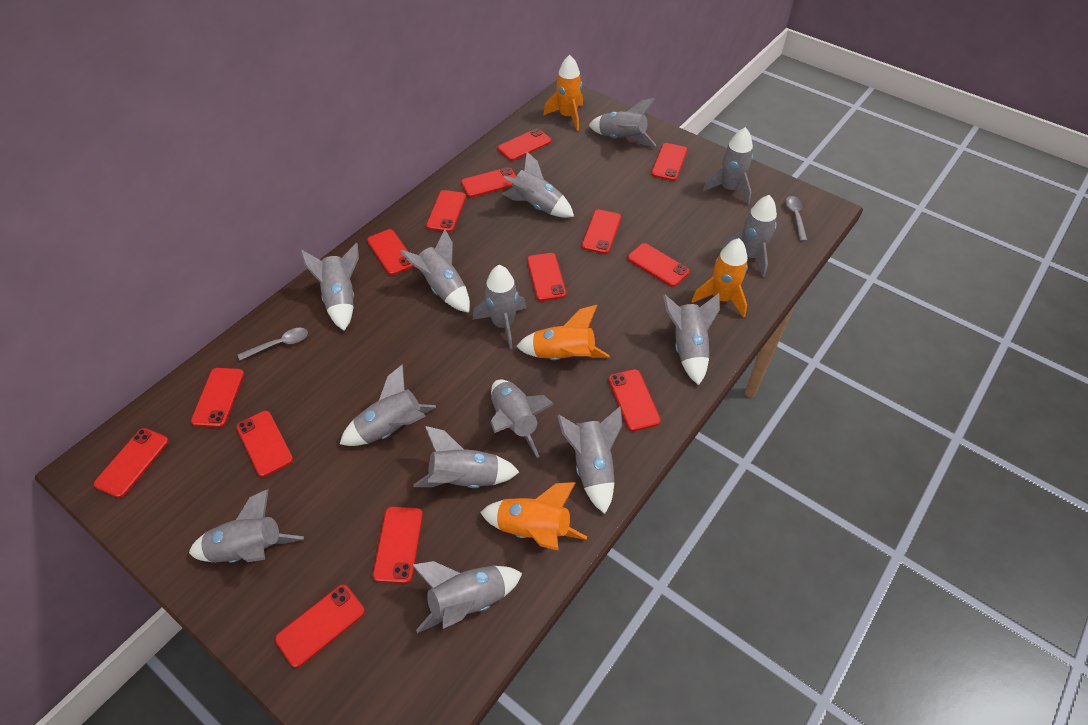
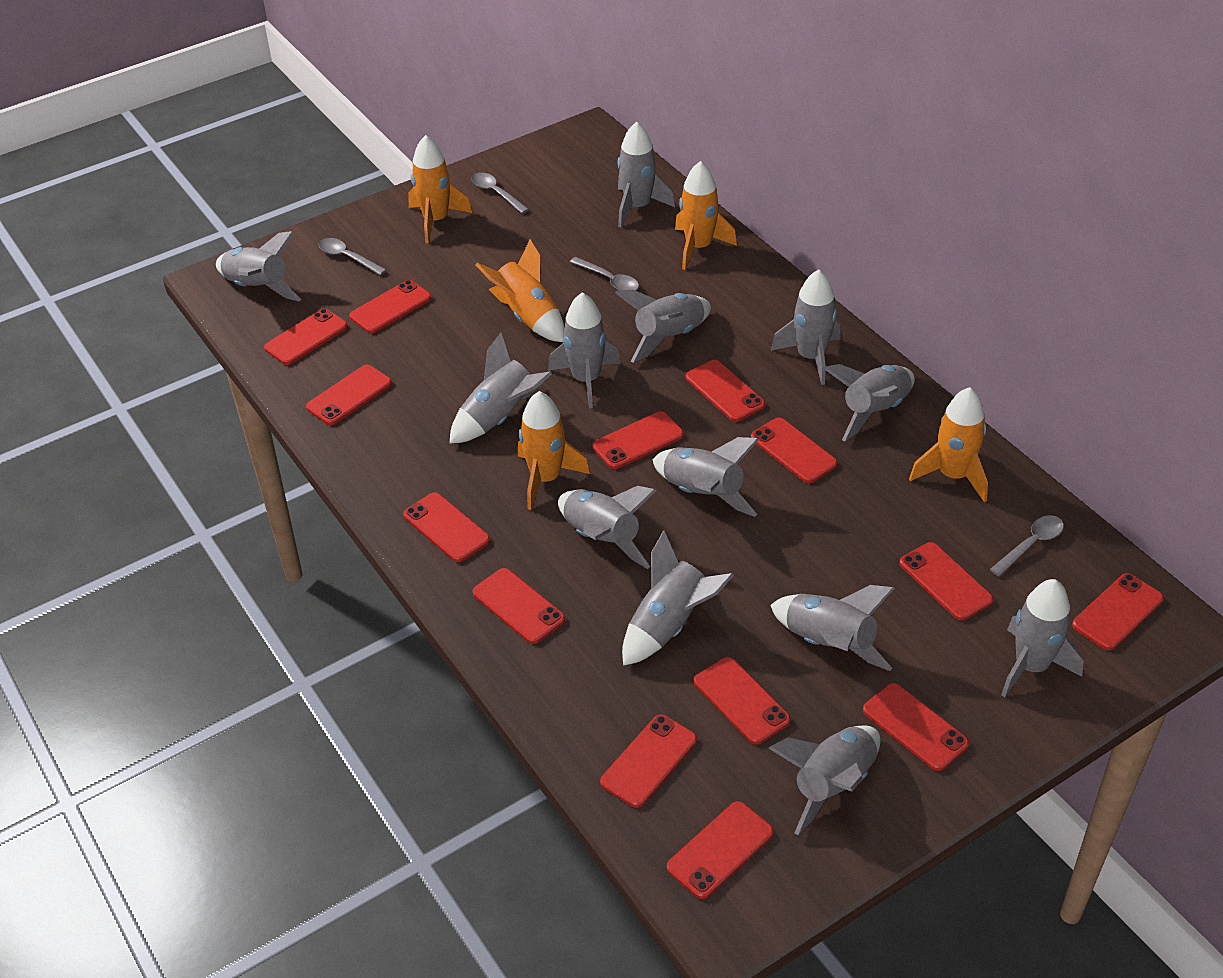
grey rocket: [189,489,304,563] [300,243,359,331] [340,364,436,446] [400,229,470,313] [412,561,522,633] [413,426,519,488] [473,265,526,349] [490,379,554,458] [502,152,574,218] [557,406,622,514] [589,98,656,146] [663,293,720,385] [703,127,753,205] [721,195,777,277] = 14 -> [216,231,301,301] [449,333,552,444] [548,292,621,409] [558,486,657,569] [615,290,711,363] [618,122,675,227] [622,531,734,666] [652,437,759,517] [768,725,881,835] [771,270,841,385] [771,585,895,671] [824,364,915,441] [1001,579,1084,697] = 13
grey spoon: [238,328,308,360] [785,196,807,241] = 2 -> [319,238,387,276] [471,172,529,214] [570,257,639,290] [990,515,1064,577] = 4
orange rocket: [480,482,587,551] [516,305,610,360] [543,55,583,131] [691,238,748,318] = 4 -> [408,135,472,243] [475,240,565,342] [518,391,590,510] [675,161,737,270] [909,387,988,502] = 5

